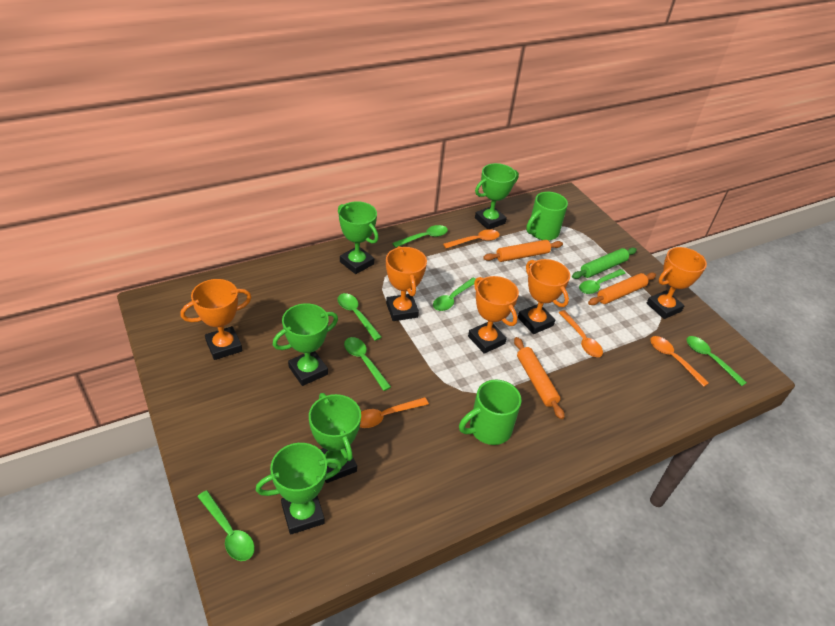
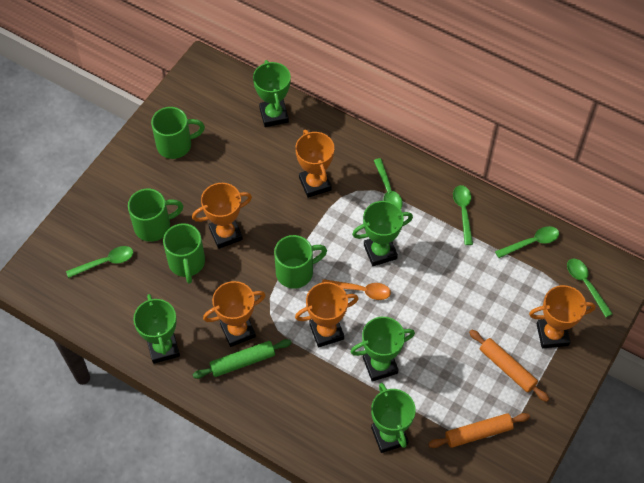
green mug: [459,380,522,445] [526,192,568,240] = 2 -> [128,189,183,242] [151,107,205,159] [163,223,205,283] [274,235,327,289] = 4
green spoon: [197,490,255,561] [337,293,382,341] [344,337,391,391] [392,225,448,248] [433,278,476,311] [579,269,626,294] [687,336,747,386] = 7 -> [66,246,133,278] [374,158,403,209] [453,185,473,245] [495,226,559,258] [567,258,613,317] = 5
orange rolling pin: [483,240,563,262] [514,337,565,419] [588,272,656,305] = 3 -> [428,413,530,448] [469,329,549,402] = 2
orange spoon: [360,397,429,428] [443,229,500,248] [558,310,603,357] [650,336,709,387] = 4 -> [322,279,391,300] = 1

